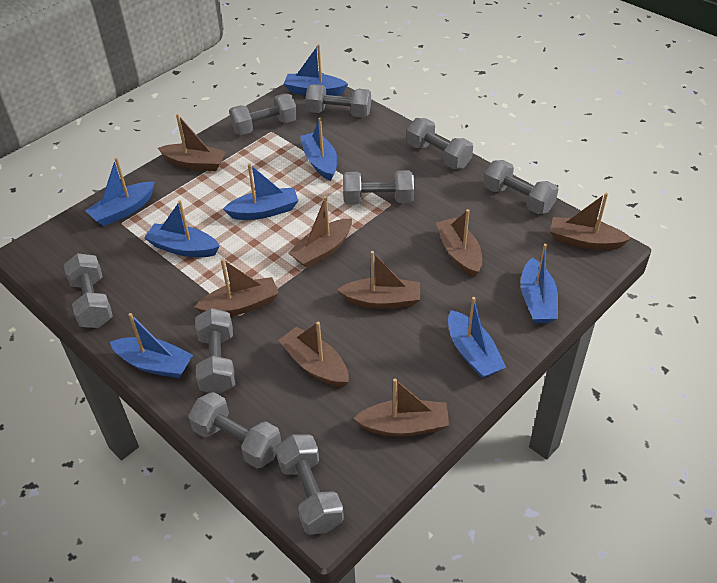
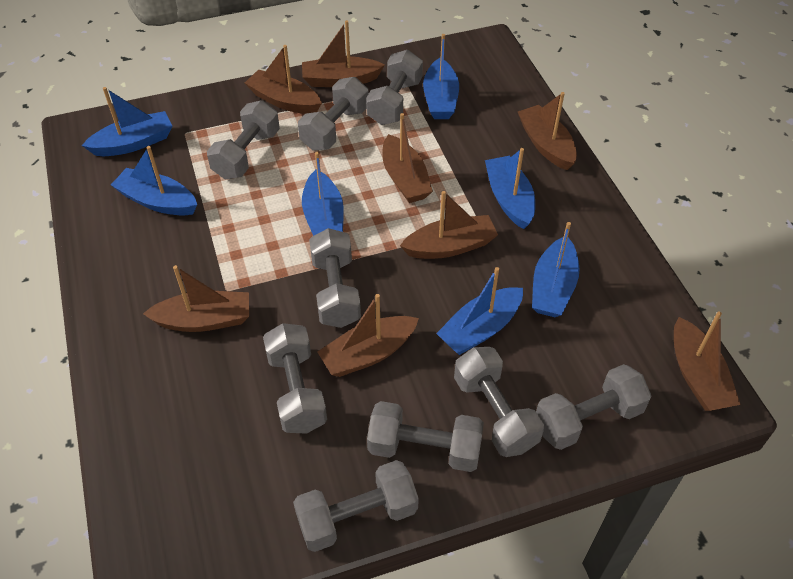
blue boat: [85,158,155,226] [110,313,193,378] [144,200,220,257] [223,163,299,220] [284,44,348,96] [300,118,337,181] [448,297,506,378] [521,244,558,323] = 8 -> [82,87,172,156] [111,146,197,216] [302,152,344,236] [423,34,459,119] [436,267,523,355] [485,148,535,229] [532,222,579,317] = 7

